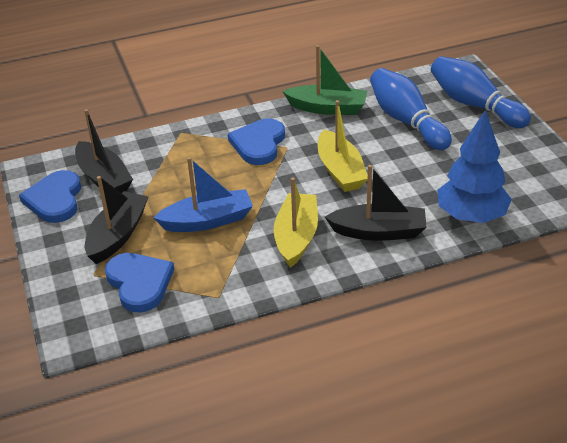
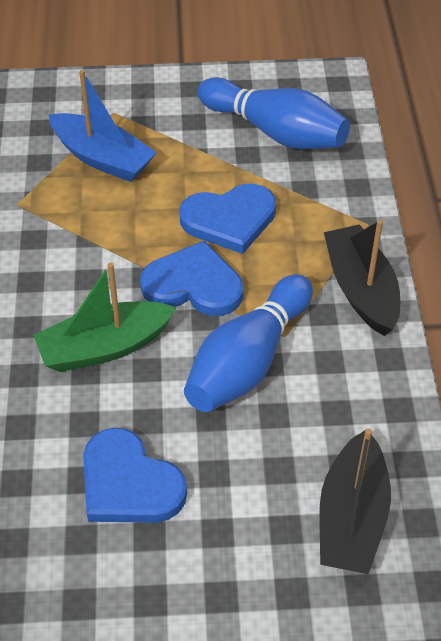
black boat: [75,109,133,193] [85,176,148,264] [325,165,426,241] = 3 -> [319,428,391,574] [324,220,400,336] = 2
blue tree: [437,110,512,223] = 1 -> none = 0
yellow boat: [274,177,318,268] [318,100,368,192] = 2 -> none = 0

